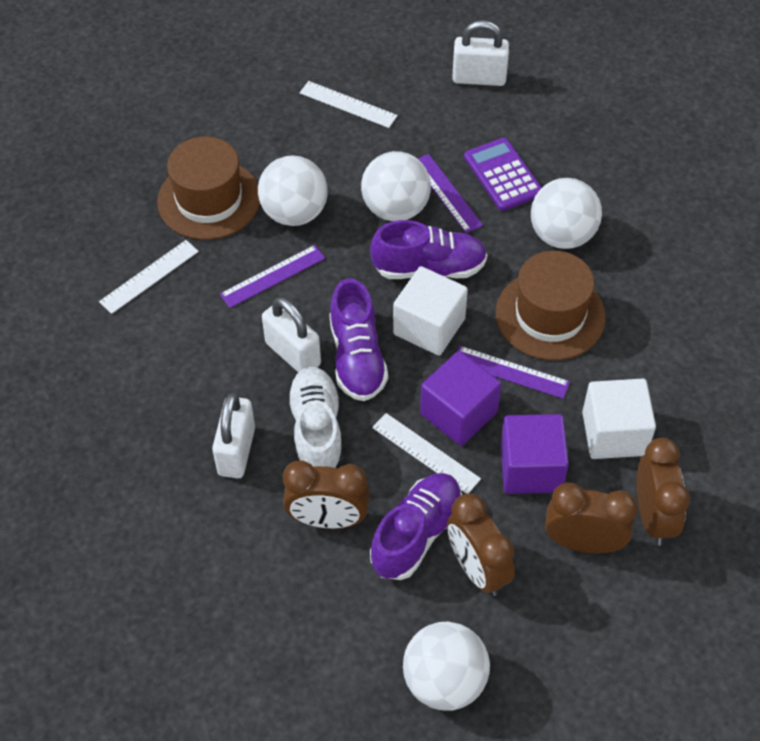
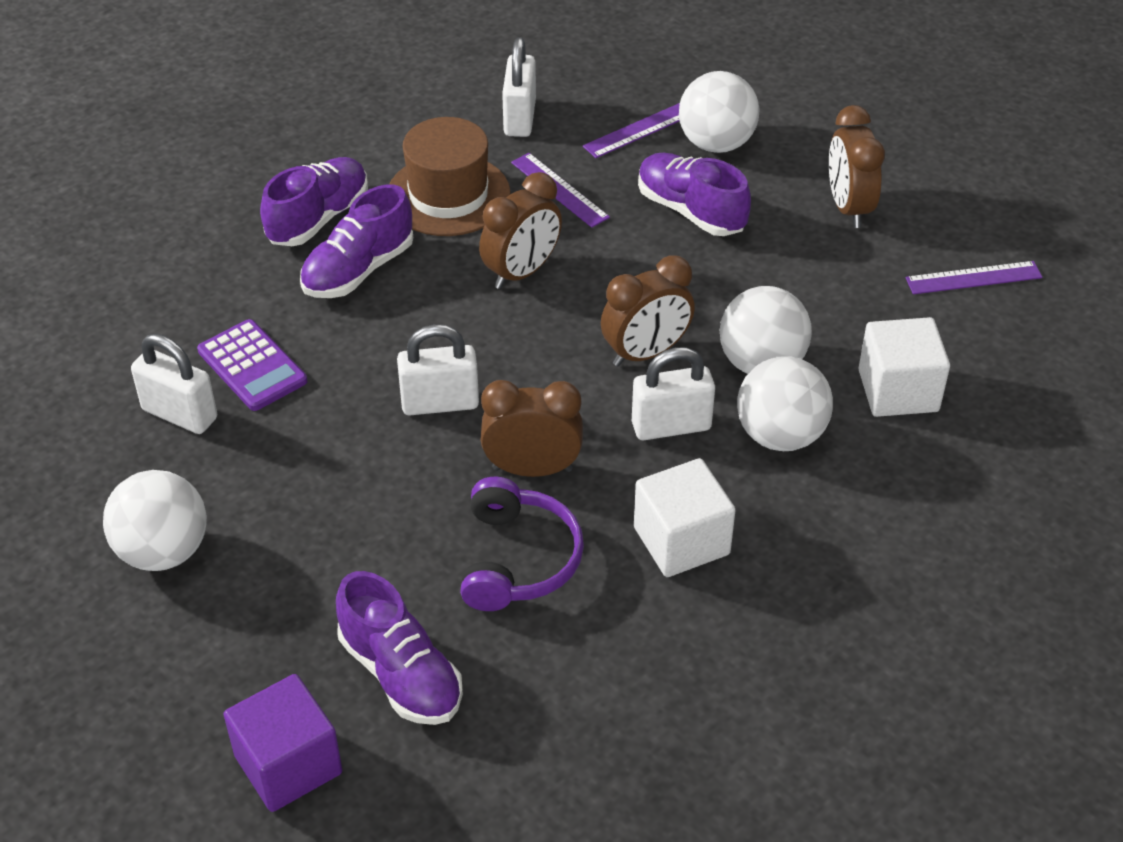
brown hat: [157,136,260,240] [496,251,606,360] = 2 -> [390,117,511,236] = 1
purple cube: [420,351,501,446] [500,414,569,494] = 2 -> [223,674,342,812] = 1
purple headphones: none = 0 -> [460,477,584,611] = 1
purple shoe: [329,278,388,401] [370,220,487,279] [370,473,462,580] = 3 -> [260,157,368,246] [300,184,413,298] [336,571,463,725] [638,153,751,236] = 4
white padlock: [212,393,255,478] [262,297,321,373] [452,20,509,86] = 3 -> [131,334,217,434] [397,324,479,415] [502,37,536,137] [632,347,715,440] = 4
white ruler: [99,240,199,314] [300,81,398,128] [372,413,481,494] = 3 -> none = 0
white shoe: [286,367,343,468] = 1 -> none = 0

